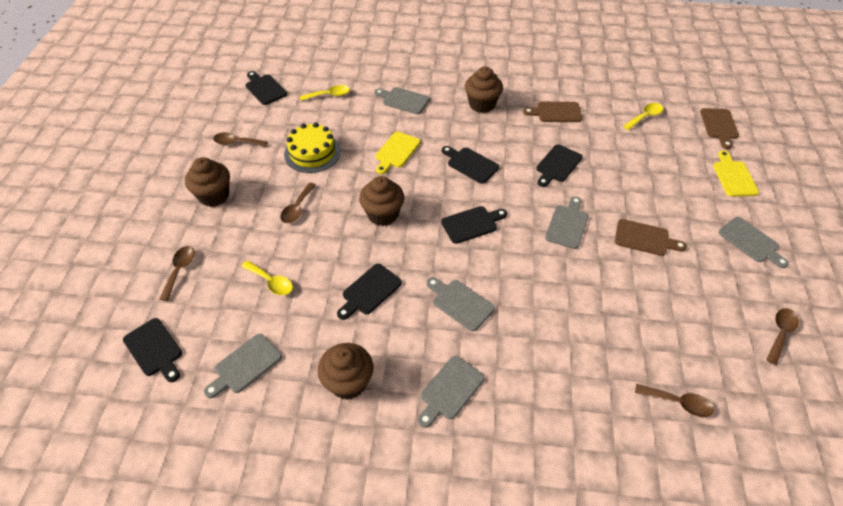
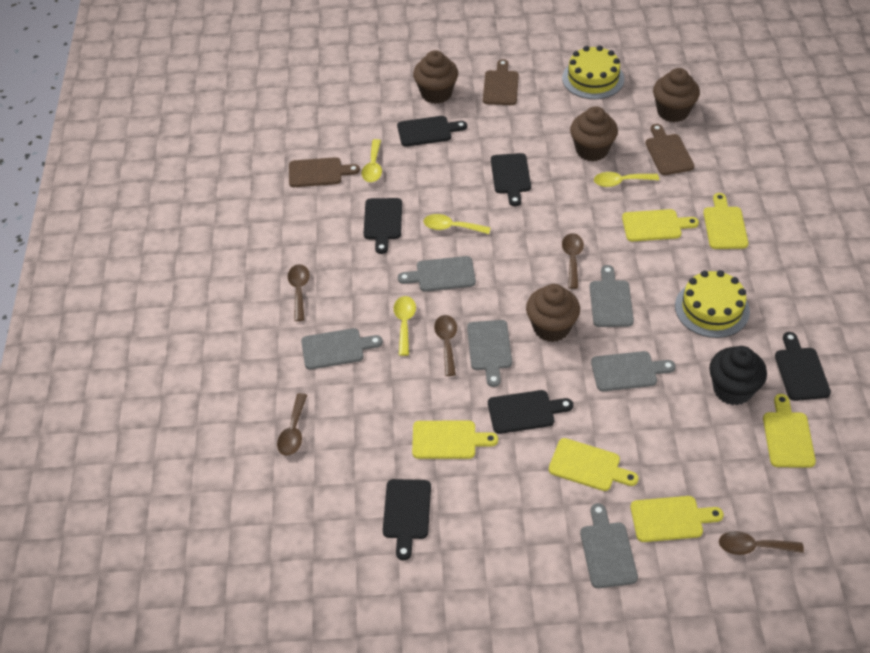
black cupcake: none = 0 -> [709,346,767,405] = 1
yellow cake: [284,123,341,173] = 1 -> [562,46,624,99] [675,270,750,338] = 2
yellow cutting board: [375,131,420,174] [713,150,759,197] = 2 -> [412,421,498,459] [549,438,639,491] [622,209,699,241] [631,496,724,542] [703,193,749,249] [763,394,816,468] = 6
yellow spoon: [241,260,293,295] [300,85,350,101] [623,103,663,130] = 3 -> [362,139,382,182] [394,296,416,356] [424,214,491,234] [594,172,659,187] = 4

